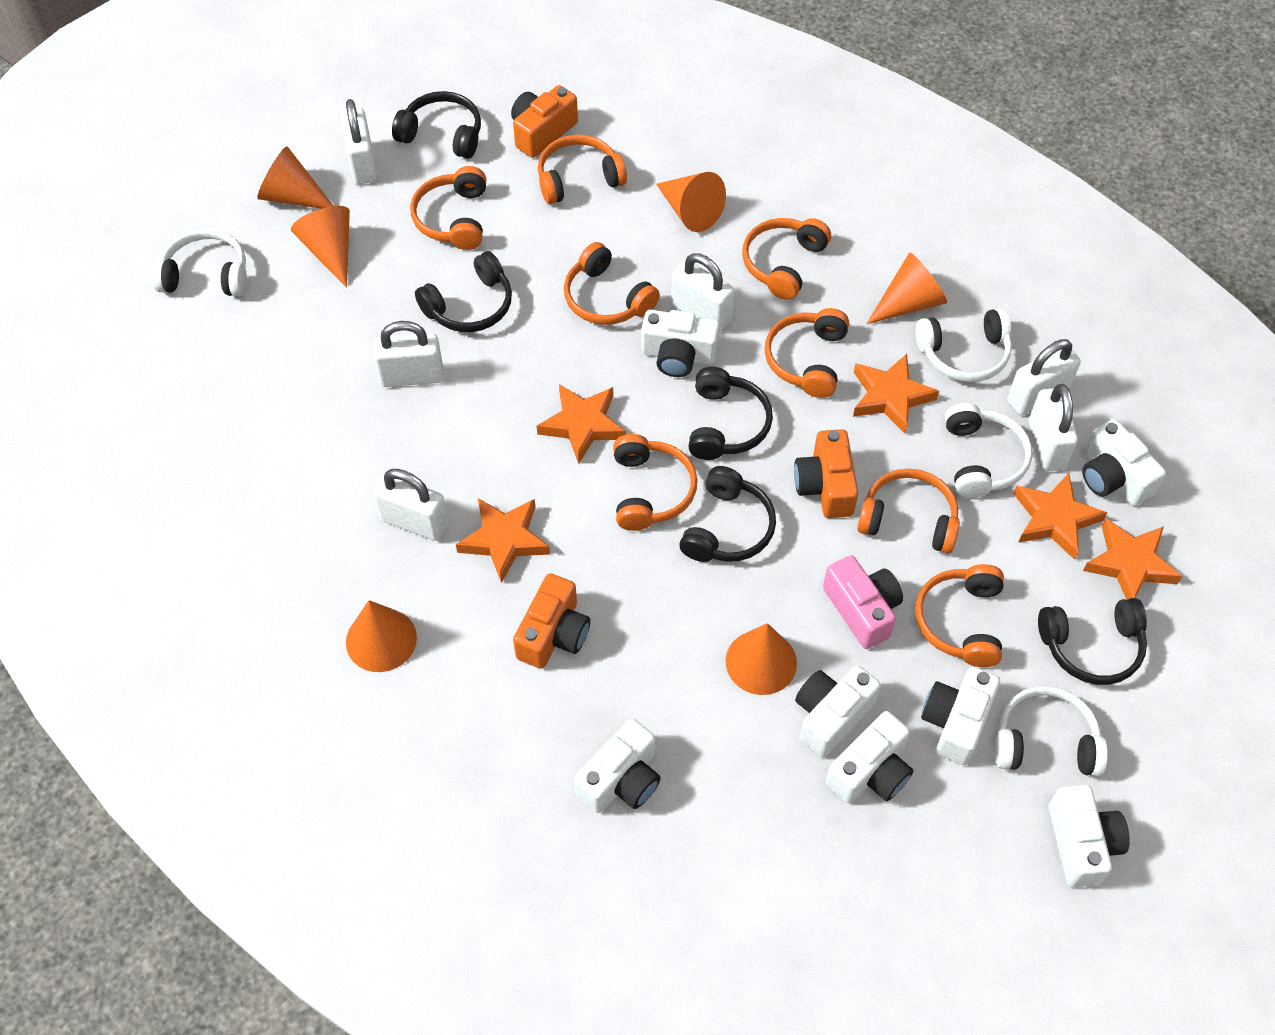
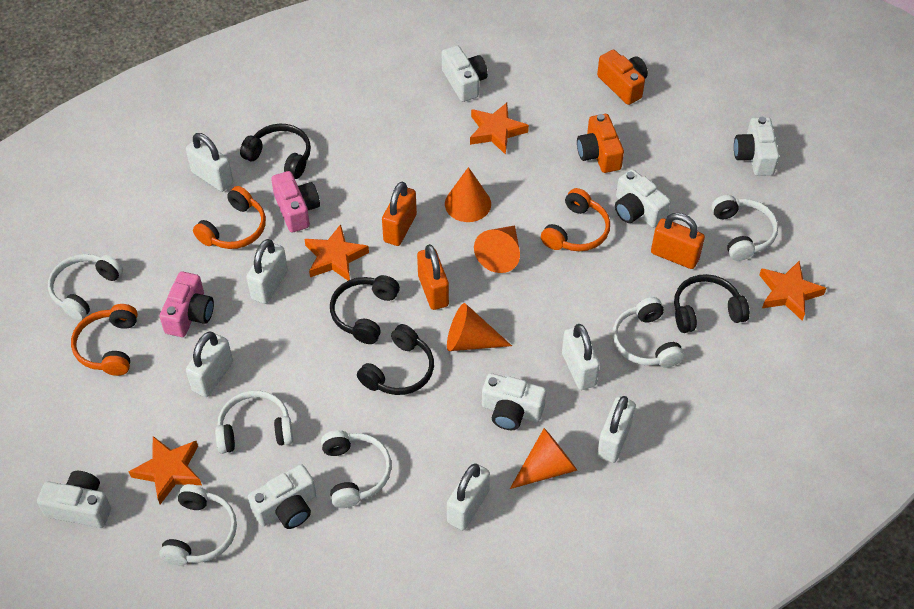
black headphones: [392,91,481,159] [415,251,512,332] [679,466,776,562] [688,367,773,460] [1038,598,1147,685] = 5 -> [240,124,311,179] [330,275,400,344] [357,324,434,395] [674,274,750,333] = 4
orange camera: [511,85,578,158] [513,573,590,669] [794,429,858,518] = 3 -> [577,114,624,173] [597,50,648,105] = 2
orange cone: [257,146,333,209] [291,206,350,288] [346,600,417,672] [656,172,726,232] [726,623,797,695] [867,252,947,324] = 6 -> [445,167,491,222] [447,303,512,351] [474,225,520,273] [510,428,577,489] = 4
orange headphones: [410,166,486,250] [538,134,627,204] [564,242,660,325] [613,434,697,531] [742,218,831,300] [765,308,849,398] [857,469,960,554] [915,564,1004,667] = 8 -> [71,304,138,376] [193,186,266,249] [541,188,610,251] = 3
orange padlock: none = 0 -> [382,182,417,246] [417,244,449,310] [651,213,705,269] = 3
orange star: [456,498,550,583] [537,384,626,464] [853,354,939,434] [1013,473,1107,560] [1083,519,1183,600] = 5 -> [129,436,202,504] [304,224,369,281] [470,103,529,155] [759,261,826,321] = 4
pink camera: [823,555,903,649] = 1 -> [160,272,214,337] [271,171,320,232] = 2
white camera: [574,718,661,813] [641,310,720,377] [795,665,881,757] [826,711,914,803] [921,666,1000,765] [1049,785,1130,888] [1082,419,1166,506] = 7 -> [37,471,111,528] [248,464,316,529] [442,45,488,102] [482,373,546,430] [615,169,670,228] [734,117,779,176] = 6
white headphones: [152,229,247,296] [916,308,1012,382] [945,403,1032,498] [995,686,1108,776] = 4 -> [48,254,123,321] [159,484,237,565] [215,391,293,454] [321,430,392,508] [612,297,684,368] [712,195,778,261] = 6

